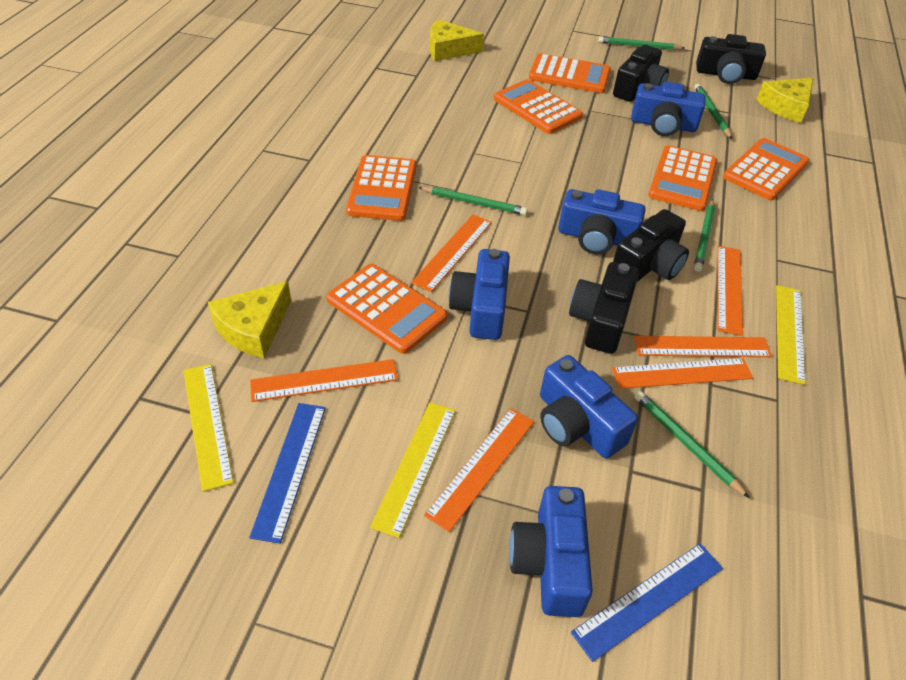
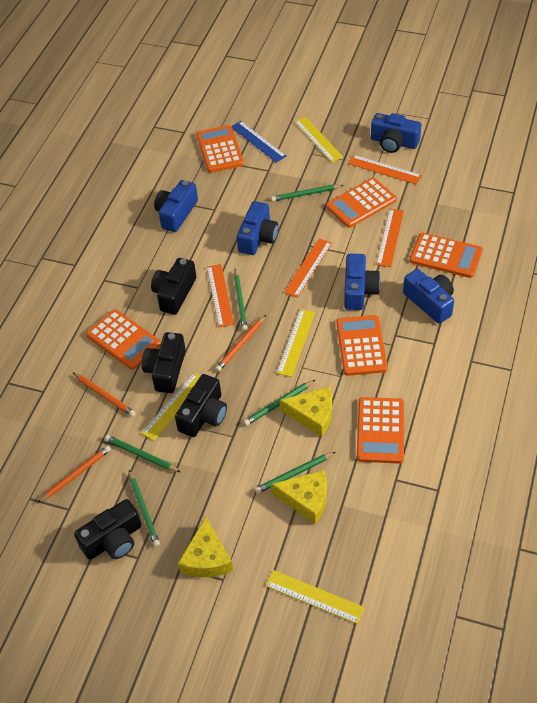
blue ruler: [249,403,326,544] [571,543,723,662] = 2 -> [231,121,287,163] = 1
green pencil: [418,187,528,215] [598,36,685,50] [634,391,750,499] [694,84,732,139] [694,199,715,272] = 5 -> [105,435,181,472] [129,470,160,547] [234,269,248,331] [244,380,315,426] [255,452,336,494] [271,185,344,202] = 6
orange pencil: none = 0 -> [37,445,111,503] [72,372,136,417] [215,315,266,372] = 3
orange ruler: [250,359,398,402] [411,214,492,292] [424,408,534,532] [612,358,753,389] [634,336,772,357] [717,246,743,336] = 6 -> [207,264,234,327] [284,238,332,298] [348,155,422,185] [376,209,404,267] = 4
yellow ruler: [183,364,234,492] [370,402,456,538] [776,285,806,385] = 3 -> [141,372,200,441] [266,570,365,624] [277,309,315,377] [294,116,343,162] = 4

